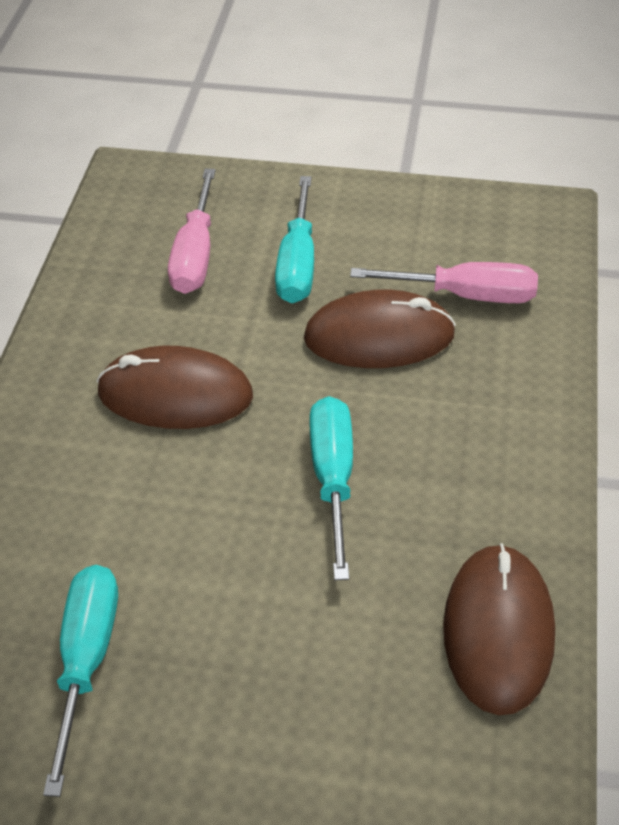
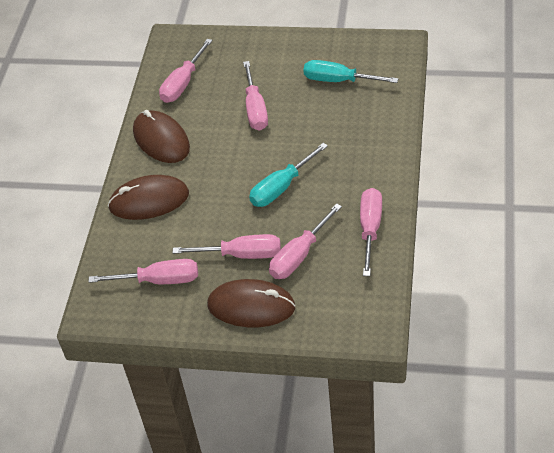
pink screwdriver: [168,169,216,294] [350,262,538,303] = 2 -> [88,259,198,284] [159,39,213,103] [172,234,281,259] [243,61,268,130] [269,203,342,279] [360,188,382,276] = 6
turquoise screwdriver: [43,565,118,797] [275,176,314,303] [309,396,353,580] = 3 -> [249,143,328,207] [303,60,398,83] = 2

